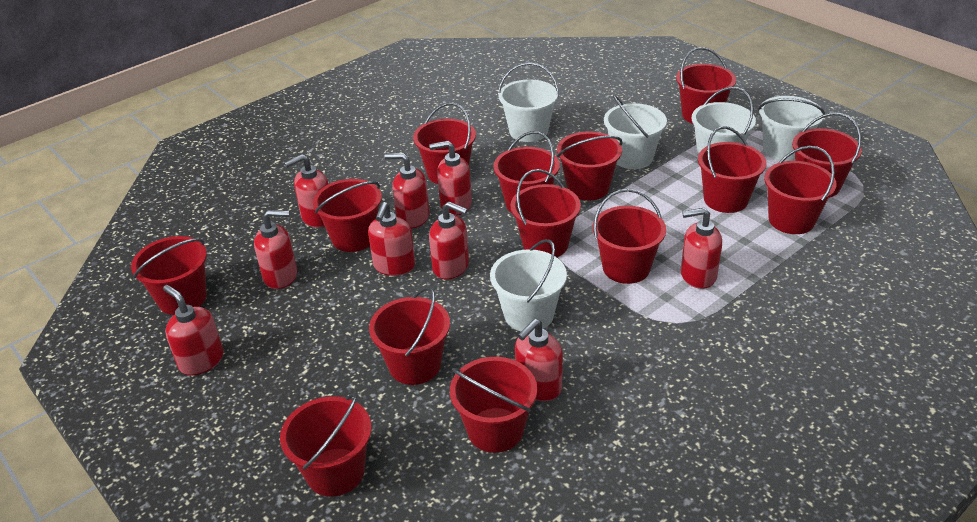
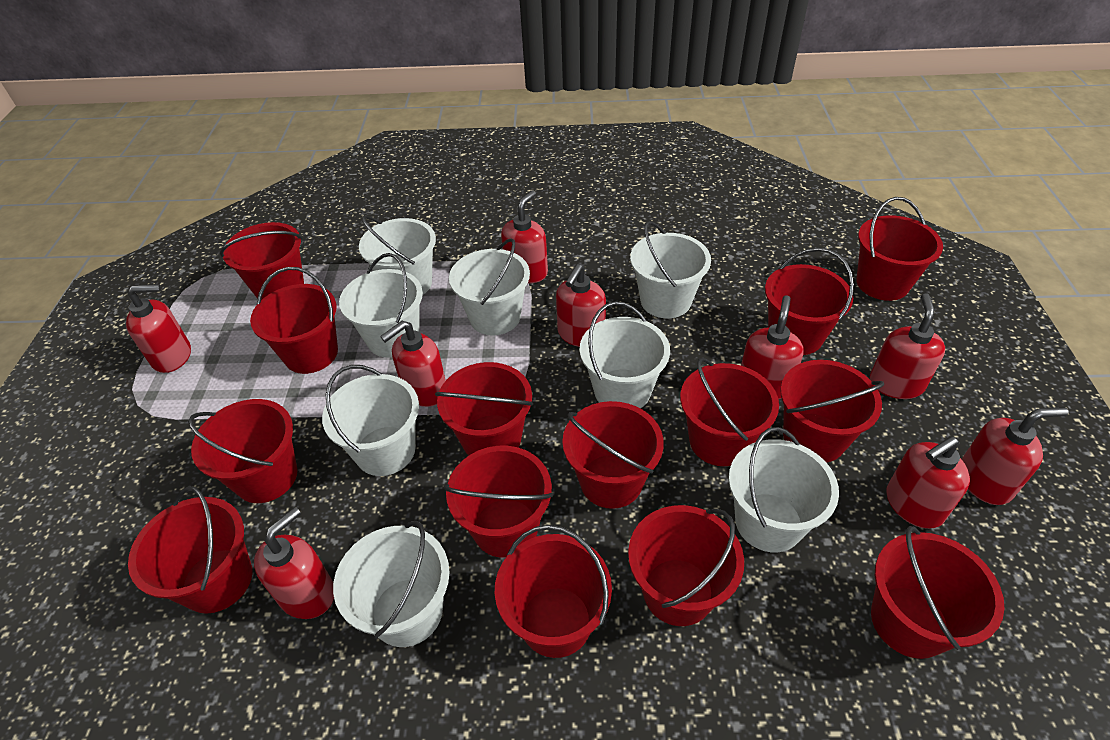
white bucket: [490,239,567,331] [498,62,559,142] [604,95,667,169] [692,87,756,156] [758,96,825,161] = 5 -> [322,365,419,476] [333,521,450,647] [339,253,423,358] [359,216,436,294] [449,238,530,335] [580,301,670,409] [630,221,711,318] [729,427,839,553] = 8

